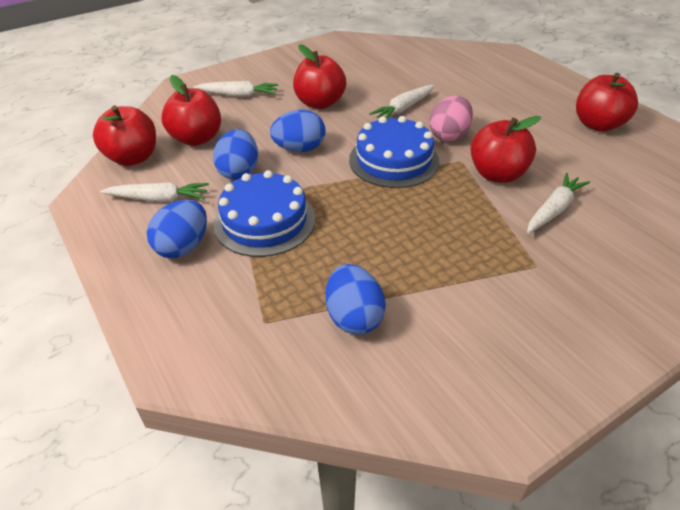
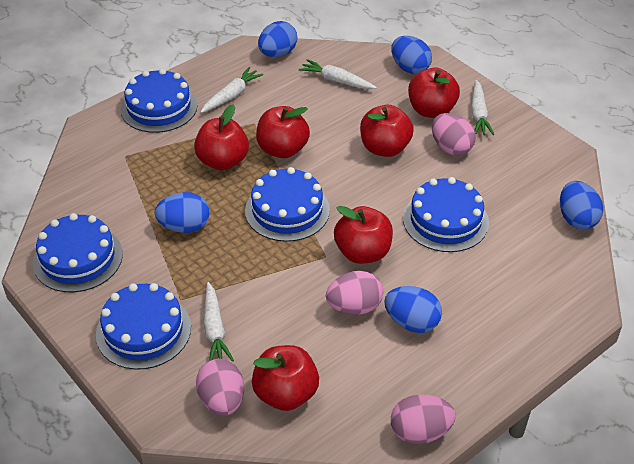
blue cake: [214,170,315,257] [349,116,439,188] = 2 -> [33,213,123,292] [96,283,191,369] [120,68,197,133] [245,167,330,242] [403,177,489,252] = 5
blue egg: [147,200,207,258] [213,129,258,180] [270,110,325,152] [326,264,386,335] = 4 -> [155,192,210,233] [258,21,297,57] [384,286,442,333] [391,36,432,74] [560,181,603,229] = 5
pink egg: [429,96,473,142] = 1 -> [196,359,244,416] [326,271,383,315] [391,395,455,444] [432,113,476,156] = 4
red apple: [93,105,156,166] [162,75,221,146] [293,44,346,109] [470,116,541,183] [576,73,638,132] = 5 -> [194,104,249,170] [252,345,319,411] [256,106,310,158] [334,206,393,264] [360,105,414,157] [408,68,460,118] = 6

